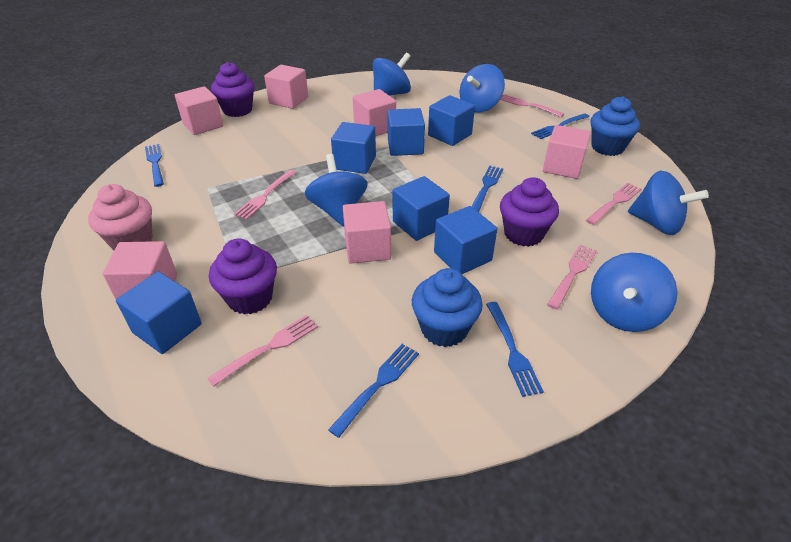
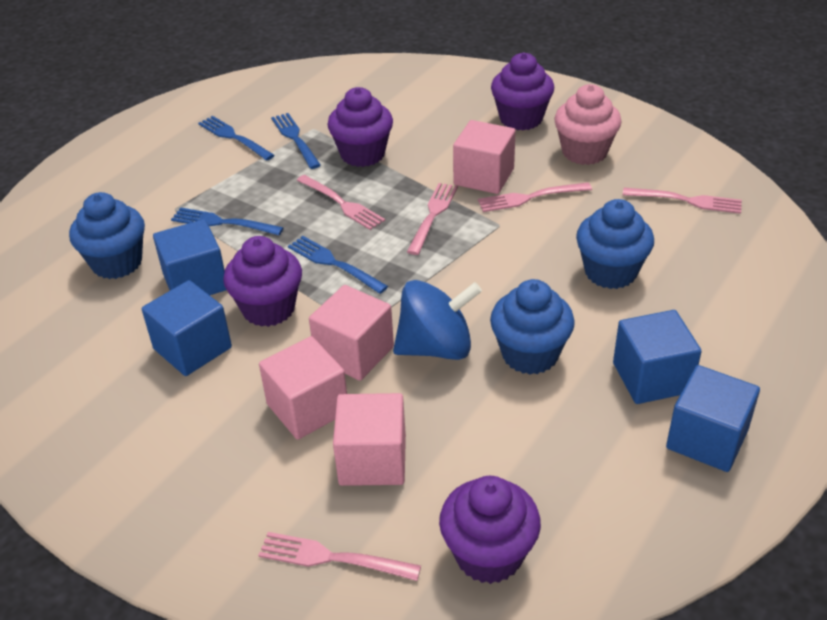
blue cube: [116,272,202,354] [331,122,376,174] [387,108,425,156] [393,176,450,241] [428,95,475,146] [434,206,497,274] = 6 -> [142,280,232,376] [153,219,227,295] [613,310,702,404] [666,365,760,472] = 4
blue cupcake: [412,268,483,347] [591,96,640,156] = 2 -> [69,192,145,279] [490,279,575,374] [576,199,654,289] = 3
blue fork: [145,144,164,187] [328,344,419,438] [472,166,503,212] [486,302,544,397] [531,113,590,139] = 5 -> [171,207,284,235] [198,116,275,161] [271,113,321,169] [288,236,388,294] = 4
blue spinning top: [304,154,368,226] [373,53,411,96] [460,64,505,113] [591,253,678,332] [628,170,709,235] = 5 -> [393,280,482,360] = 1
pink cube: [103,241,177,299] [175,86,223,135] [264,65,308,109] [343,201,391,264] [353,89,396,136] [543,125,591,179] = 6 -> [259,336,347,440] [309,285,394,381] [333,393,406,486] [453,120,516,194] = 4
purple cupcake: [209,238,277,315] [211,62,255,117] [500,177,559,247] = 3 -> [223,236,302,327] [327,87,393,167] [439,476,541,584] [491,52,554,130] = 4

